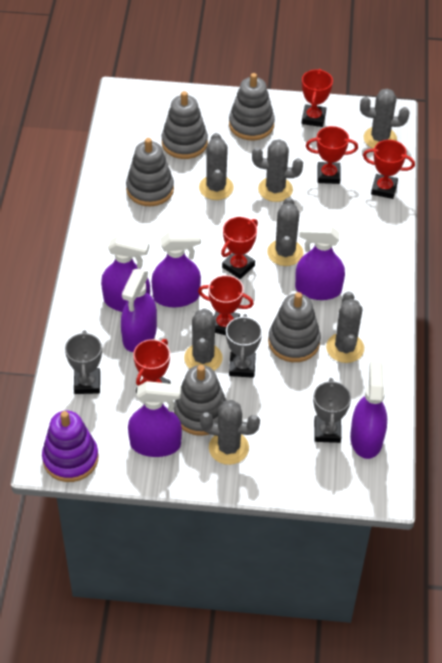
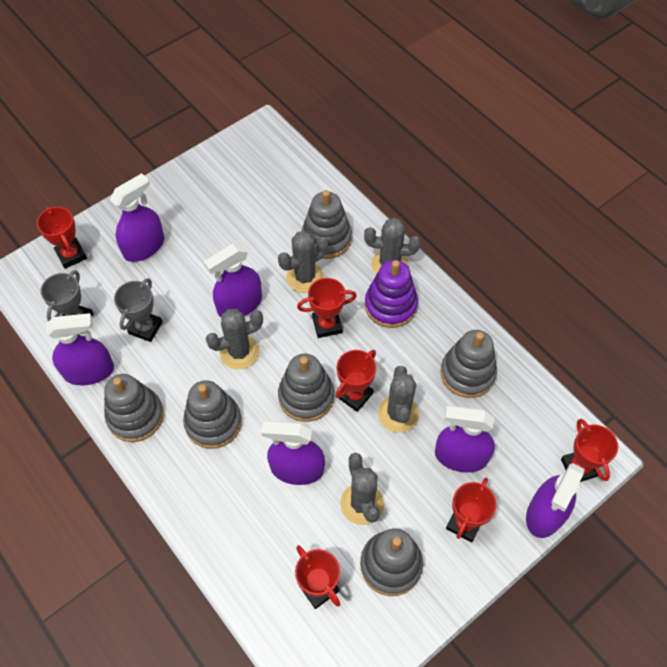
grey cactus: [184,308,223,371] [199,133,234,200] [200,400,260,465] [252,139,303,202] [267,197,303,266] [326,291,364,363] [360,88,409,148] = 7 -> [206,309,263,369] [278,231,328,293] [340,453,384,525] [364,218,421,274] [378,366,419,433] = 5
grey stacking toy: [126,138,174,206] [162,91,208,159] [174,365,227,436] [229,73,275,140] [268,292,321,362] = 5 -> [104,374,164,442] [183,380,242,449] [278,354,334,422] [301,190,352,259] [360,528,423,596] [440,330,497,398] = 6
grey trophy: [65,330,102,394] [226,314,262,378] [313,378,351,443] = 3 -> [40,270,94,334] [114,278,162,342] = 2

